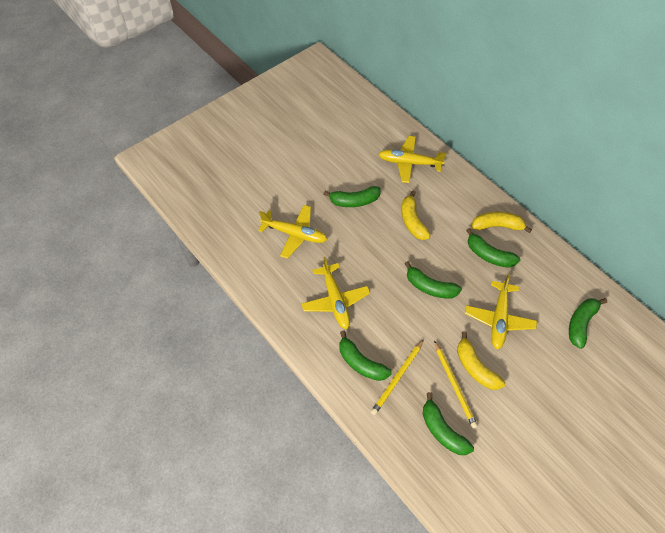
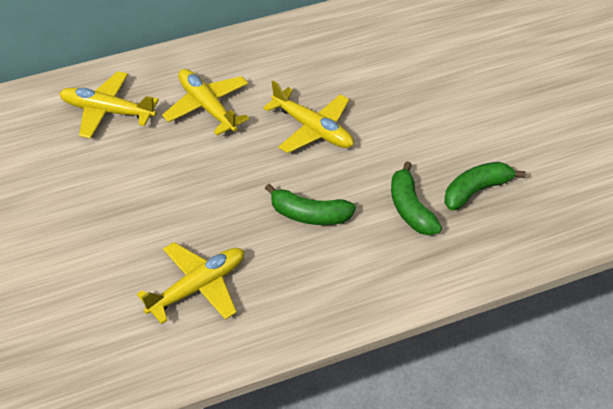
green banana: [324,186,381,207] [339,331,392,381] [404,261,462,299] [423,392,474,455] [466,228,520,268] [569,298,607,349] = 6 -> [265,184,356,225] [391,161,442,235] [445,162,525,210] = 3
yellow banana: [401,191,430,240] [457,331,505,390] [472,212,532,233] = 3 -> none = 0
yellow pencil: [371,339,424,415] [434,340,478,428] = 2 -> none = 0

